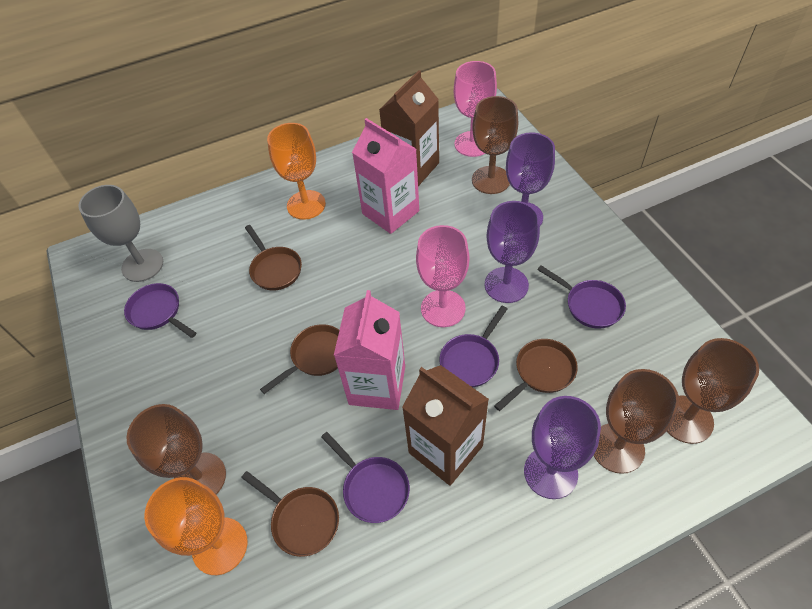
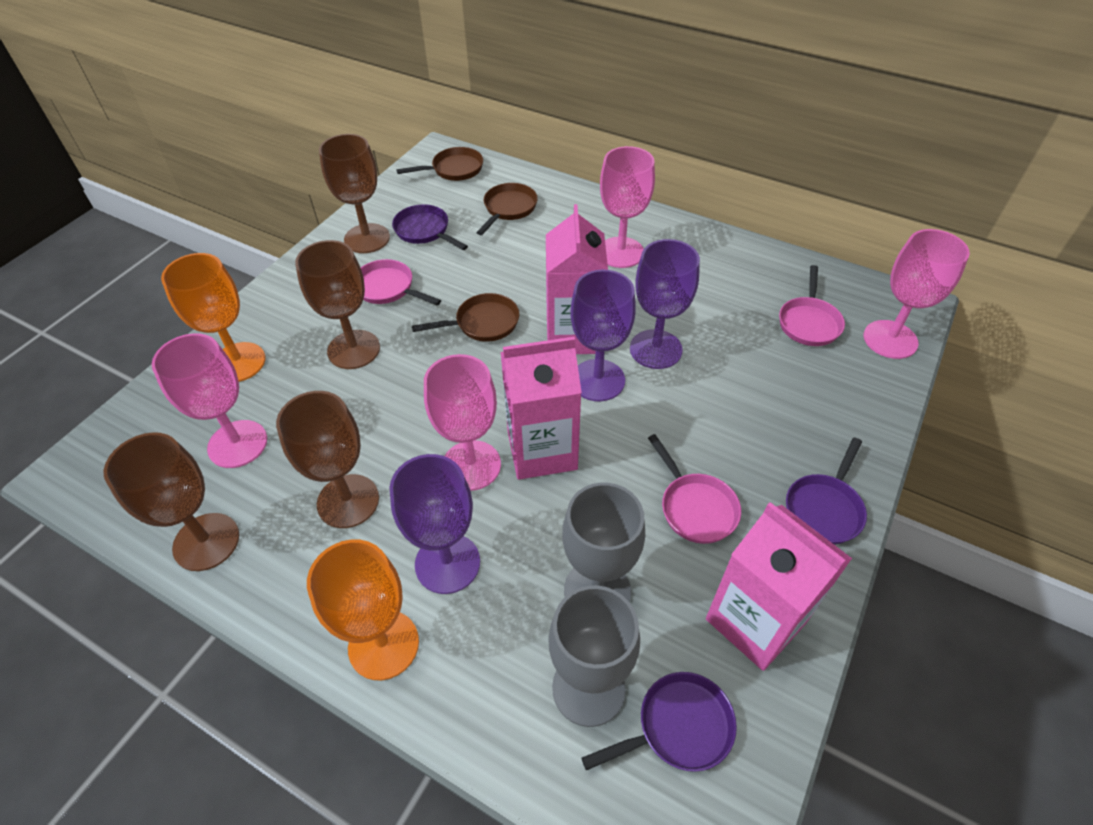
brown carton: [379,70,439,186] [402,365,489,486] = 2 -> none = 0
brown pan: [241,471,339,557] [245,225,302,291] [260,324,339,394] [494,339,578,411] = 4 -> [396,147,483,181] [412,293,519,342] [476,183,538,235] = 3
grey goblet: [78,185,163,282] = 1 -> [549,585,640,727] [562,482,645,602] = 2
pink carton: [334,290,405,410] [352,118,419,234] = 2 -> [501,337,582,480] [546,204,608,354] [706,502,852,671] = 3
pink goblet: [416,225,469,327] [454,61,497,157] = 2 -> [152,333,267,468] [424,354,501,491] [600,146,655,268] [864,229,970,359] = 4
pink pan: none = 0 -> [361,259,441,306] [648,434,741,544] [779,265,845,346] = 3
purple pan: [124,283,197,338] [321,432,410,523] [439,306,507,387] [537,265,626,329] = 4 -> [392,204,468,250] [581,672,737,772] [786,437,867,544] = 3

